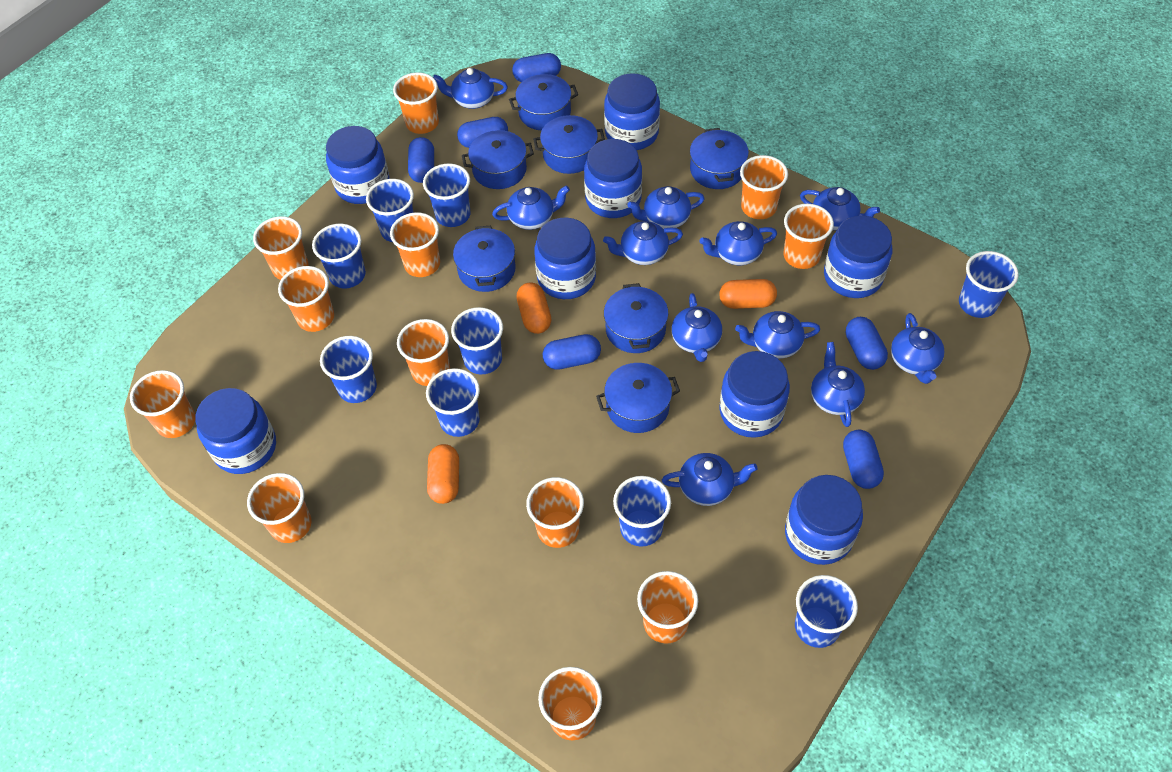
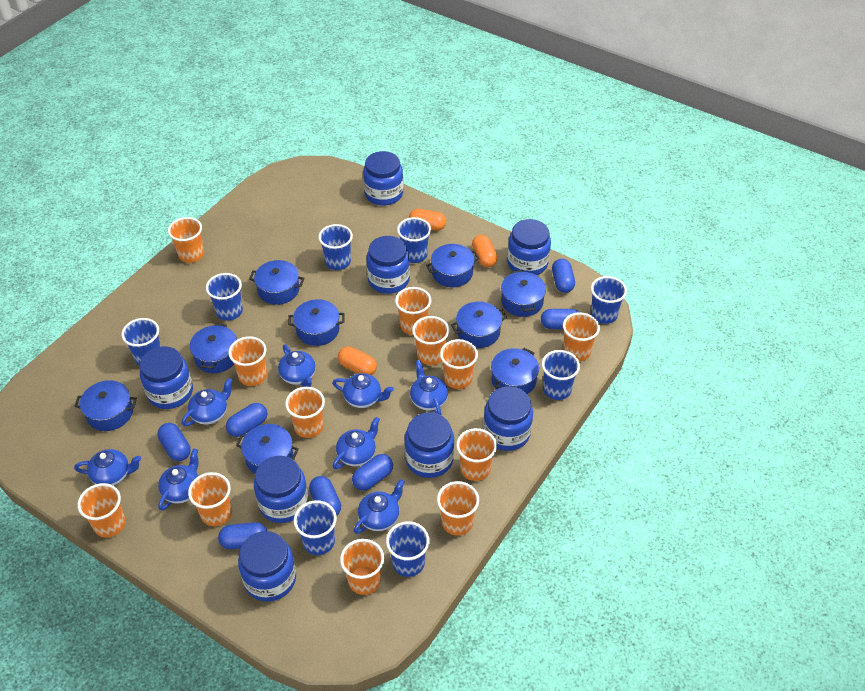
blue capsule: [408,137,434,183] [457,117,508,148] [512,53,561,82] [543,334,601,370] [843,430,884,489] [846,317,888,370] = 6 -> [157,423,191,461] [218,522,267,549] [226,403,267,437] [309,476,341,516] [352,454,393,491] [541,309,579,329] [552,259,575,293] = 7
blue cup: [312,224,366,288] [320,336,377,403] [366,179,414,242] [423,163,470,227] [426,368,480,437] [451,307,503,374] [613,476,671,547] [795,575,858,648] [959,251,1019,318] = 9 -> [121,318,161,366] [206,273,243,321] [294,500,337,555] [318,224,353,270] [386,521,430,577] [397,217,431,263] [542,350,580,400] [591,276,627,324] = 8
blue pot: [453,226,516,292] [462,130,534,189] [509,74,578,131] [533,115,605,174] [596,363,680,433] [604,283,668,353] [690,128,749,189] = 7 -> [74,380,137,431] [190,323,237,373] [236,424,299,474] [249,260,305,305] [288,299,345,346] [426,244,479,287] [451,301,507,348] [491,348,539,394] [501,270,546,317] = 9
blue teapot: [433,68,508,109] [492,185,570,230] [603,221,683,265] [627,186,705,229] [662,453,757,506] [671,293,722,362] [699,221,777,265] [735,311,820,358] [800,187,880,230] [811,342,865,427] [891,313,945,384] = 11 -> [74,449,141,486] [158,449,199,511] [182,378,233,426] [278,344,316,387] [332,373,394,408] [333,417,380,469] [353,479,405,534] [410,360,448,415] = 8

